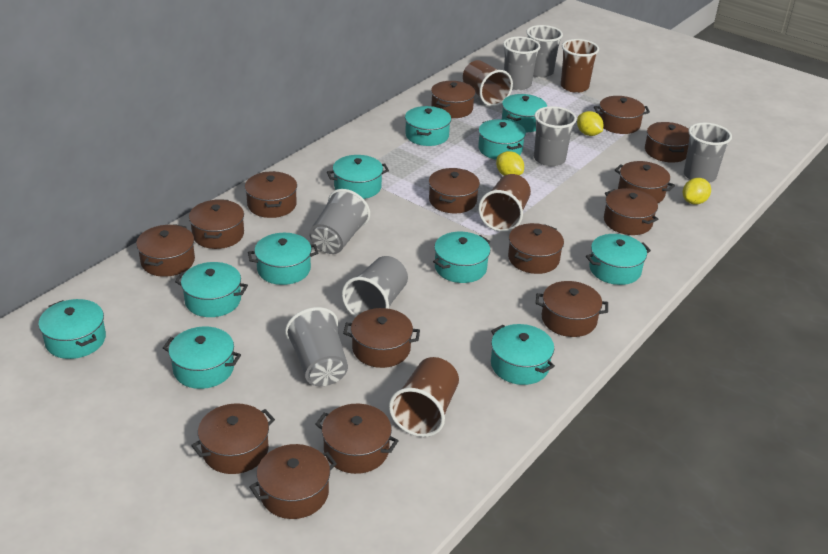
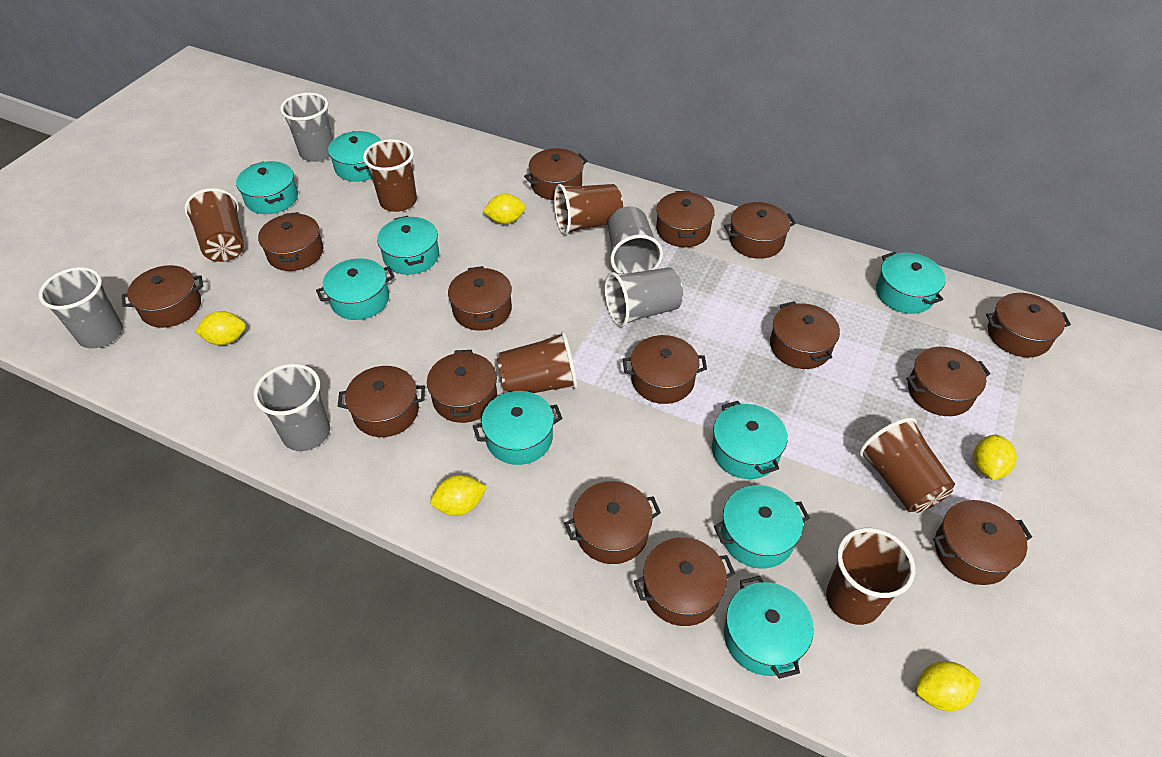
brown cup: [389,357,459,437] [463,60,513,106] [478,174,531,232] [561,39,599,93] = 4 -> [184,188,244,262] [363,139,417,212] [497,331,578,393] [554,184,623,235] [826,528,915,625] [859,417,955,513] = 6
grey cup: [285,307,348,386] [309,189,370,254] [342,256,408,317] [503,36,540,90] [526,25,563,78] [534,106,577,167] [684,122,732,183] = 7 -> [38,267,123,348] [253,364,330,451] [280,93,333,162] [605,267,683,327] [608,206,663,274] = 5
turquoise pot: [39,299,106,359] [163,327,241,389] [175,262,248,317] [248,233,318,285] [327,155,389,199] [405,106,451,146] [433,232,490,283] [478,119,526,160] [491,324,555,385] [502,94,547,132] [586,234,651,285] = 11 -> [236,161,298,214] [316,258,395,320] [328,131,381,182] [377,216,439,275] [473,391,562,465] [712,401,788,479] [714,485,810,568] [724,576,814,679] [876,252,946,314] = 9
yellow lemon: [496,151,524,176] [577,111,603,136] [683,178,711,205] = 3 -> [195,311,246,345] [430,475,487,516] [483,194,526,224] [916,661,980,711] [973,435,1017,480] = 5

